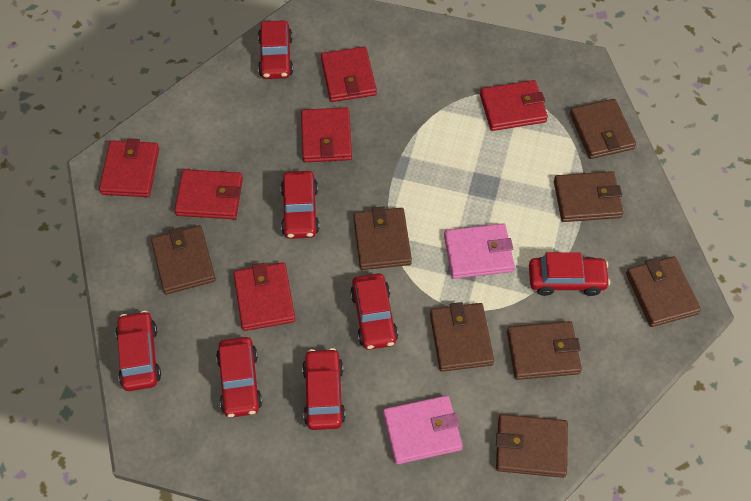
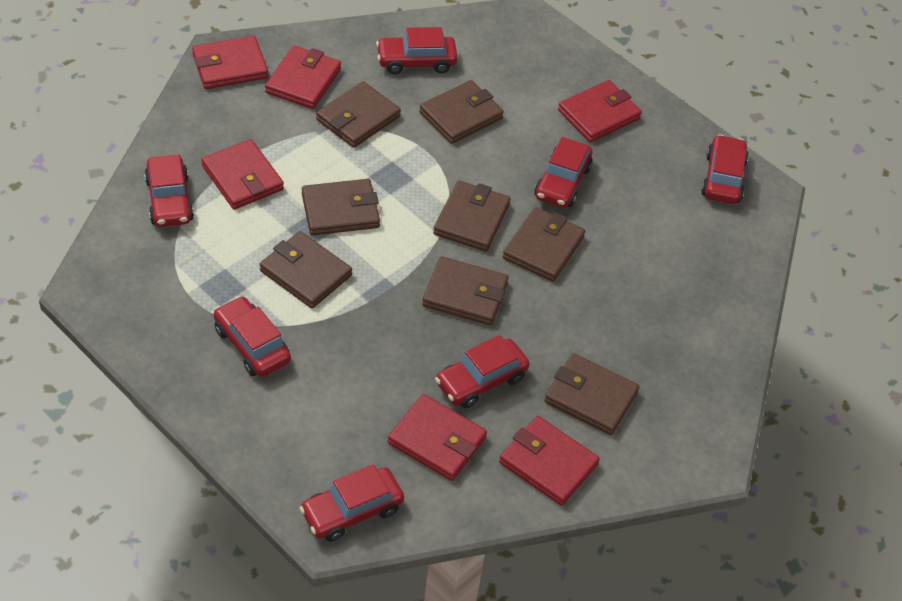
pink wallet: [383,395,463,464] [444,223,515,279] = 2 -> none = 0

